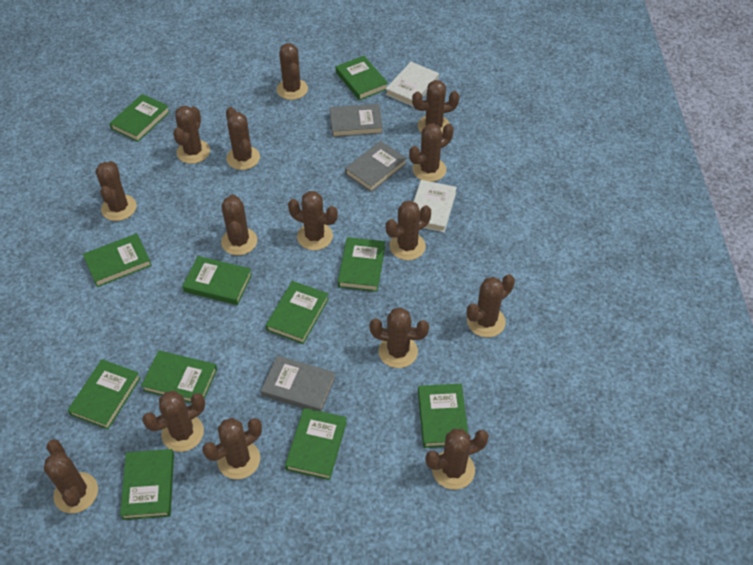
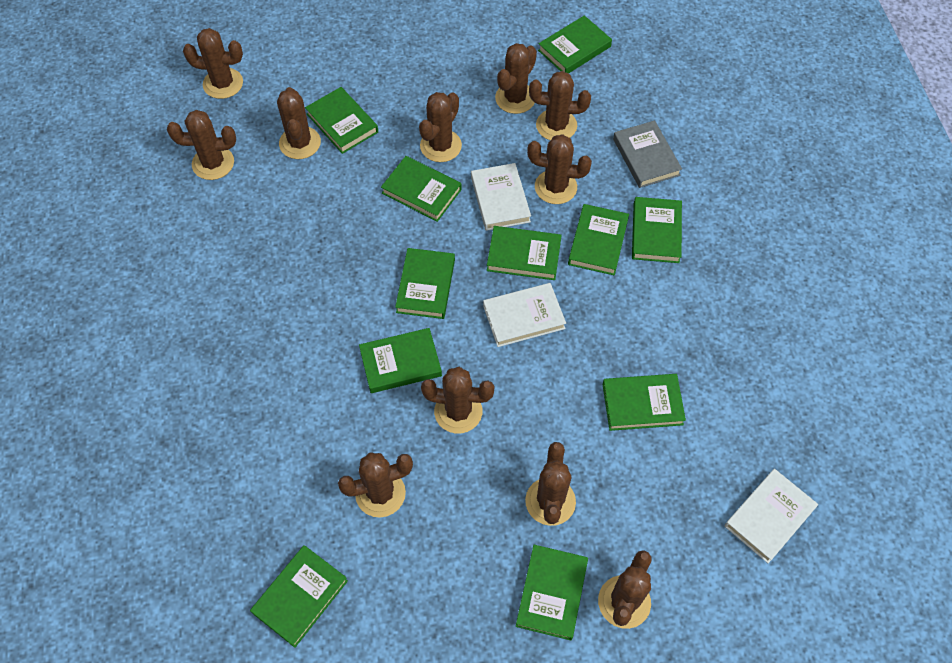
brown cactus: [44,439,98,513] [95,161,137,221] [142,391,205,452] [173,106,210,164] [202,418,262,479] [221,194,257,255] [226,107,260,170] [277,43,308,100] [288,191,338,250] [369,307,429,368] [386,200,431,260] [409,123,453,182] [412,80,460,133] [425,429,489,490] [467,274,515,337] = 15 -> [167,110,236,180] [183,28,243,99] [277,87,321,159] [338,452,413,517] [419,92,462,162] [421,367,494,433] [495,43,537,114] [525,442,576,526] [527,134,592,204] [529,71,591,141] [598,550,651,629] = 11
grey book: [261,356,336,412] [330,104,383,137] [345,141,407,192] = 3 -> [613,120,682,188] = 1
white book: [386,62,439,107] [413,180,457,232] = 2 -> [471,163,531,231] [483,283,566,347] [724,469,818,563] = 3

